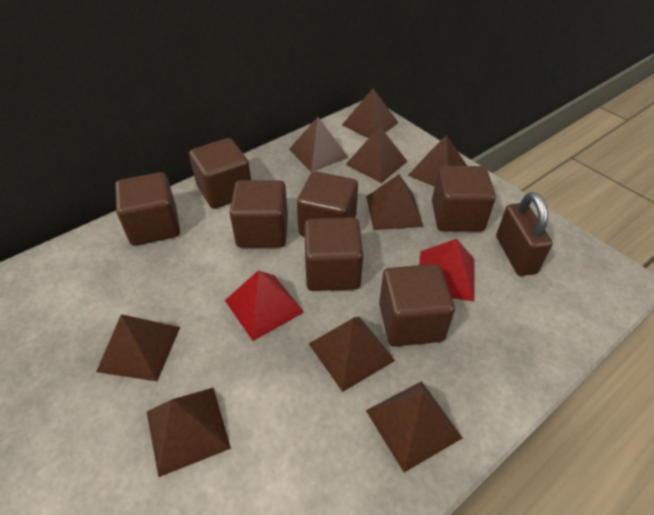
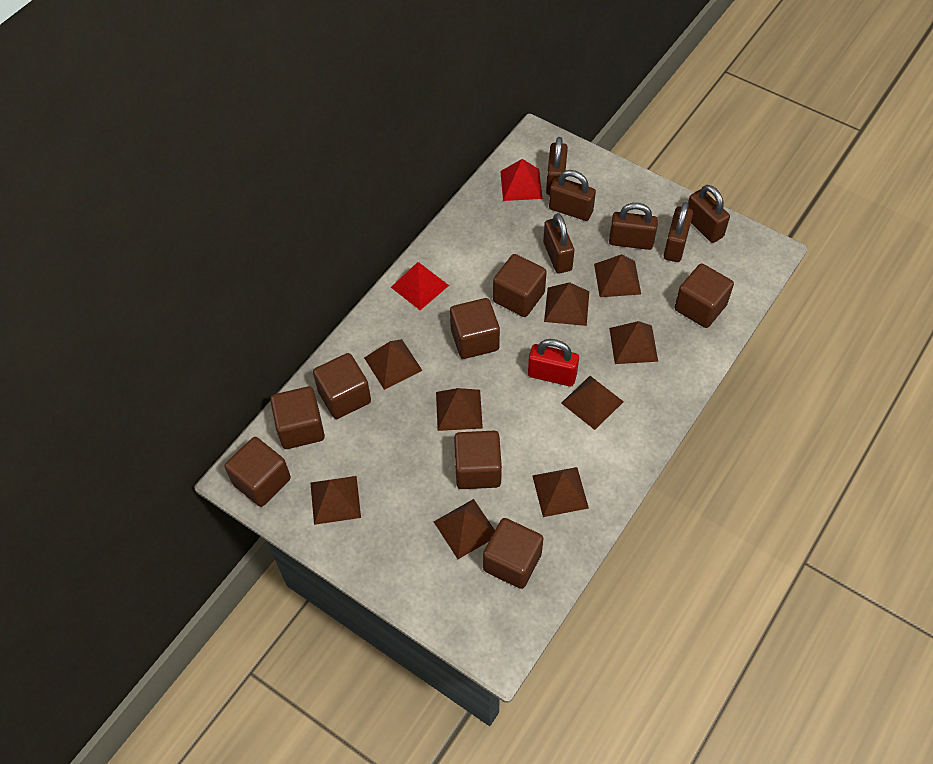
brown cube: [115,172,180,246] [189,138,251,209] [230,180,288,248] [297,171,358,237] [304,217,363,291] [379,264,455,347] [432,166,496,232] = 7 -> [225,437,291,507] [270,386,325,449] [313,353,371,419] [450,298,500,359] [454,431,502,489] [483,518,544,589] [493,254,547,317] [675,263,734,328] = 8
brown padlock: [496,192,553,276] = 1 -> [543,213,575,274] [546,137,568,195] [549,170,596,221] [609,203,658,250] [664,202,693,262] [688,185,730,243] = 6
red padlock: none = 0 -> [528,339,579,387] = 1

